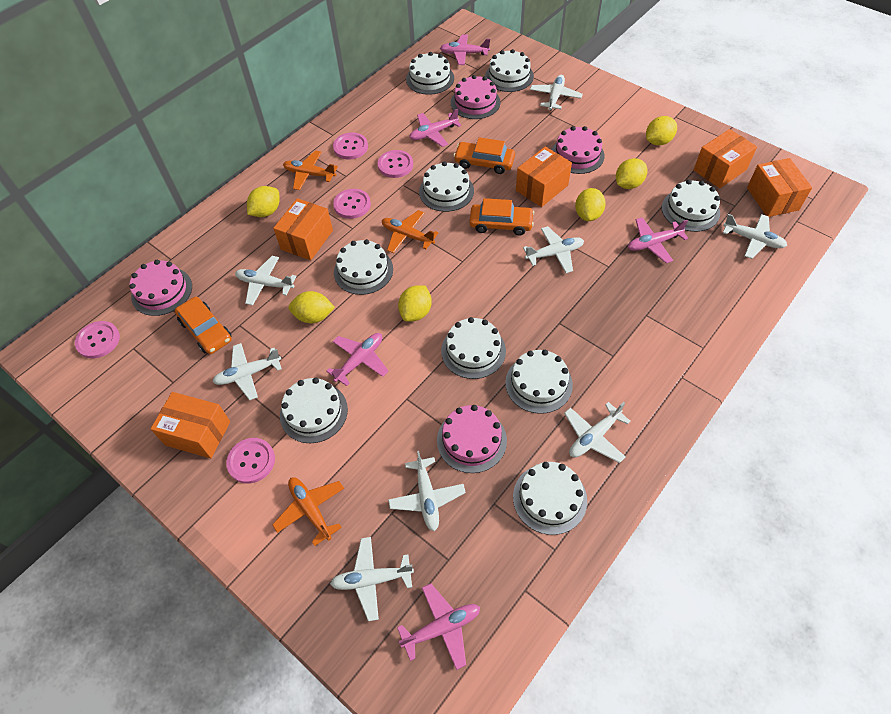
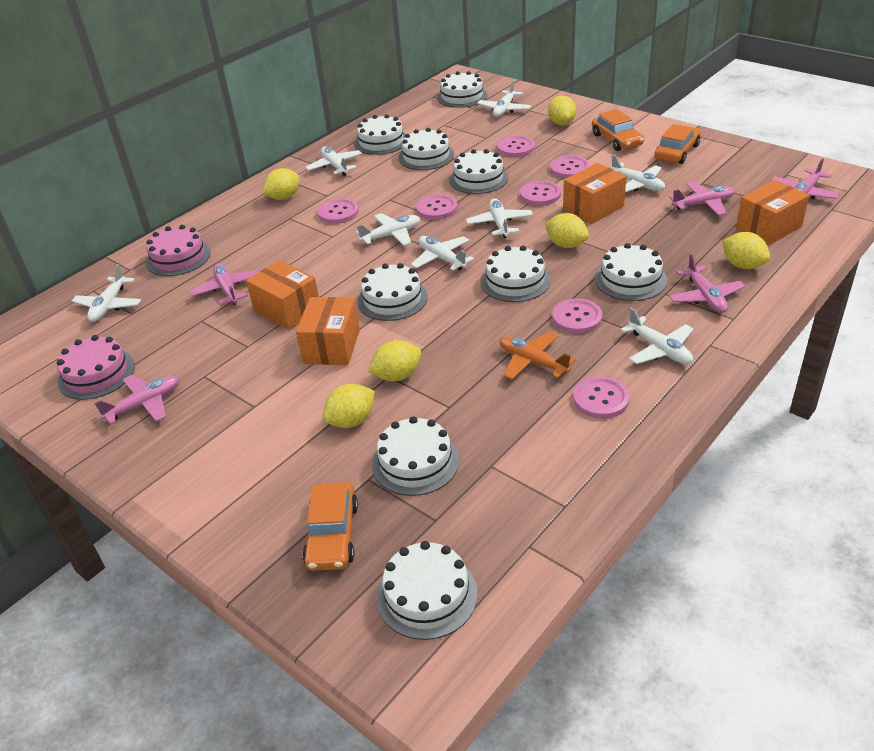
orange box: [151,392,230,458] [273,198,333,260] [516,147,572,207] [694,129,757,188] [747,158,812,217] = 5 -> [246,260,319,330] [296,297,360,365] [563,163,626,224] [736,180,809,245] = 4
orange plane: [272,477,344,546] [283,150,338,190] [382,210,438,253] = 3 -> [500,332,576,380] = 1
pink button: [75,321,120,358] [226,438,275,484] [333,133,368,159] [333,189,371,219] [378,150,413,178] = 5 -> [318,198,359,224] [416,194,457,220] [497,136,535,157] [520,181,561,206] [550,155,590,178] [552,299,603,333] [573,376,630,419] = 7
pink cake: [129,260,192,316] [437,405,507,473] [451,75,501,119] [552,126,605,174] = 4 -> [57,335,135,400] [146,225,211,276] = 2

